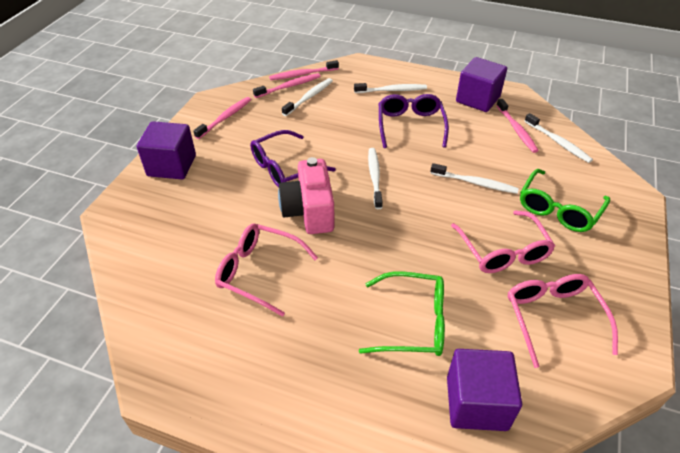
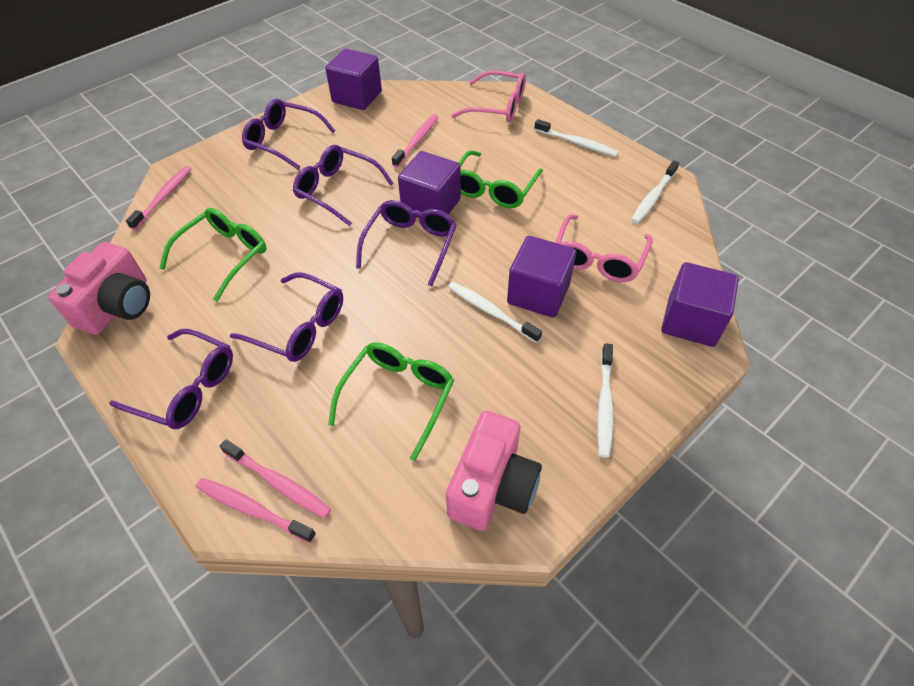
green glasses: [359,271,445,356] [520,169,610,232] = 2 -> [159,208,267,302] [328,342,454,461] [459,150,543,208] = 3
pink camera: [278,157,335,234] = 1 -> [48,242,150,335] [446,411,542,531] = 2
pink glasses: [215,224,318,317] [451,210,555,273] [508,274,618,368] = 3 -> [451,70,526,123] [555,214,653,282] = 2
purple cube: [137,121,196,179] [447,349,522,431] [456,57,507,112] = 3 -> [325,49,382,110] [398,151,461,218] [507,236,576,318] [661,262,739,347] = 4
purple glasses: [250,130,336,187] [379,94,449,148] = 2 -> [109,329,233,429] [230,273,343,362] [242,99,335,170] [293,145,394,226] [356,200,457,287] = 5
white toothbrush: [282,78,333,116] [354,83,427,93] [368,148,382,209] [430,163,519,194] [525,113,593,163] = 5 -> [448,282,542,343] [534,119,618,157] [597,343,614,458] [631,161,679,224] = 4

